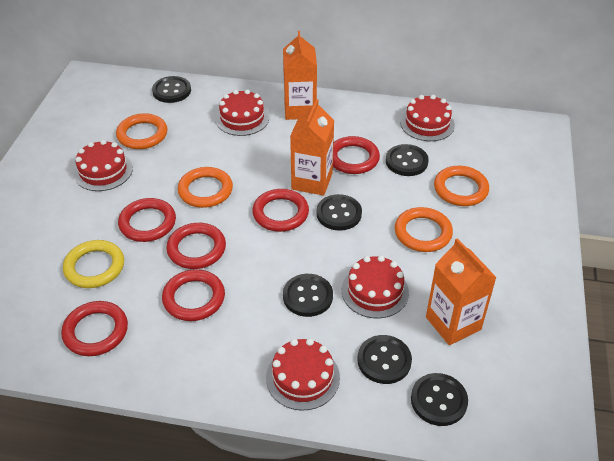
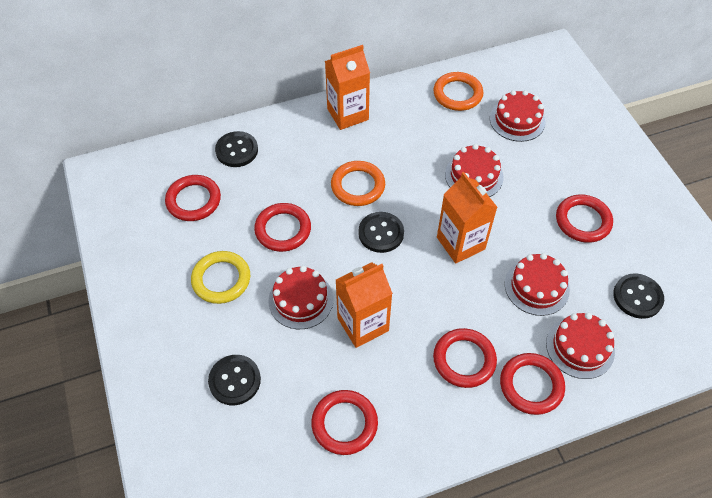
black button: [152,76,191,103] [283,274,333,317] [316,194,362,231] [357,335,412,384] [386,144,429,176] [411,373,468,426] = 6 -> [208,355,261,405] [215,131,258,167] [358,212,404,253] [613,274,664,319] = 4
orange ring: [116,113,167,149] [178,167,233,208] [395,207,453,252] [434,166,489,206] = 4 -> [331,161,385,206] [433,72,483,111] = 2

